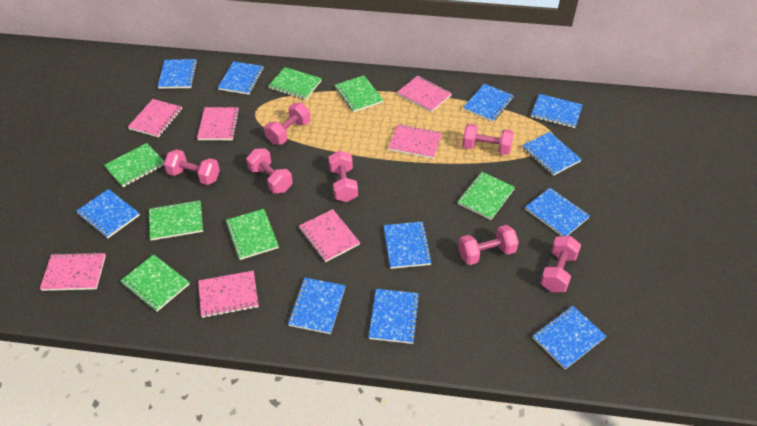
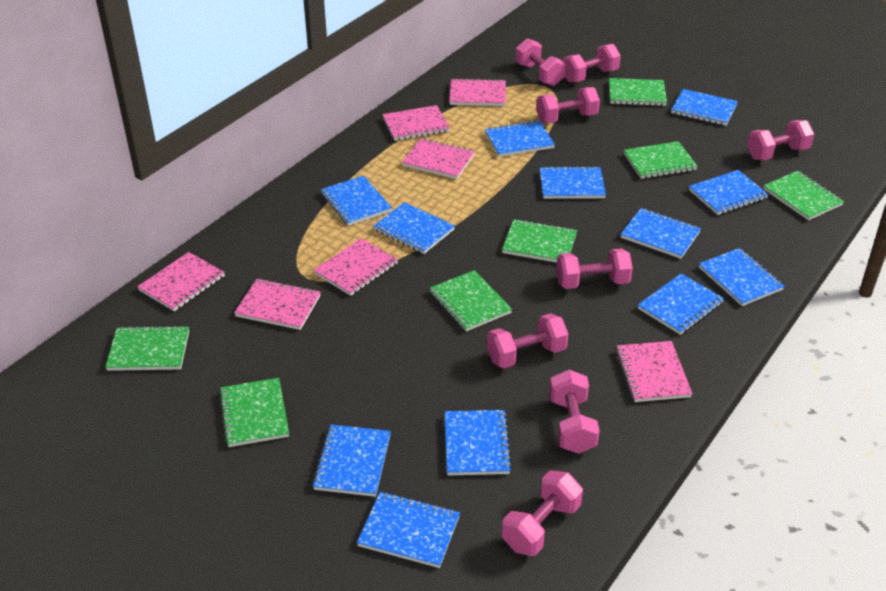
blue notebook: [76,189,140,238] [157,59,198,89] [218,61,264,95] [288,278,346,334] [369,289,420,344] [383,222,432,269] [463,84,514,122] [522,132,582,176] [525,188,590,236] [531,94,583,128] [533,306,606,369] = 11 -> [312,425,391,497] [321,176,392,226] [357,492,460,568] [373,202,455,254] [444,410,512,475] [485,120,555,157] [540,166,606,199] [621,208,701,259] [638,273,724,335] [671,89,738,126] [689,170,769,215] [699,248,785,306] = 12
pink dumbbell: [164,149,220,185] [246,148,293,194] [264,103,311,145] [328,150,358,202] [458,225,519,265] [462,124,514,155] [540,236,581,292] = 7 -> [487,313,568,369] [502,471,583,556] [515,38,566,86] [536,87,600,123] [549,370,600,454] [556,248,633,289] [563,44,621,83] [747,120,814,160] = 8

